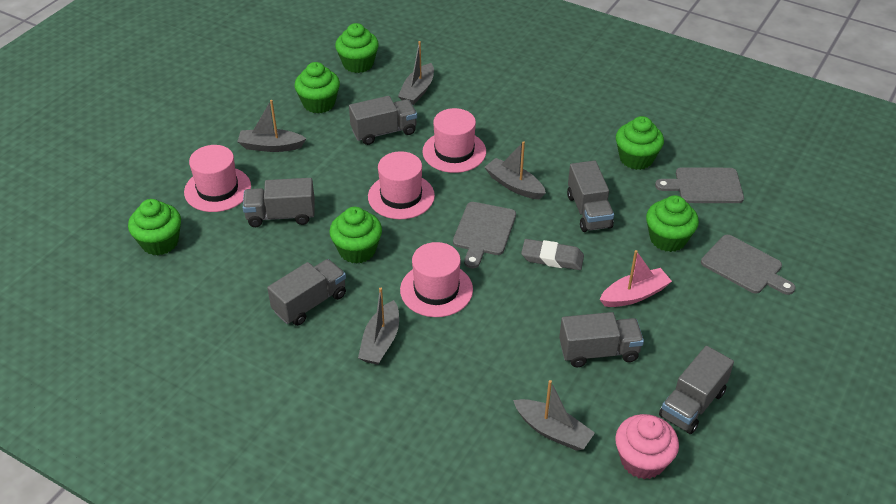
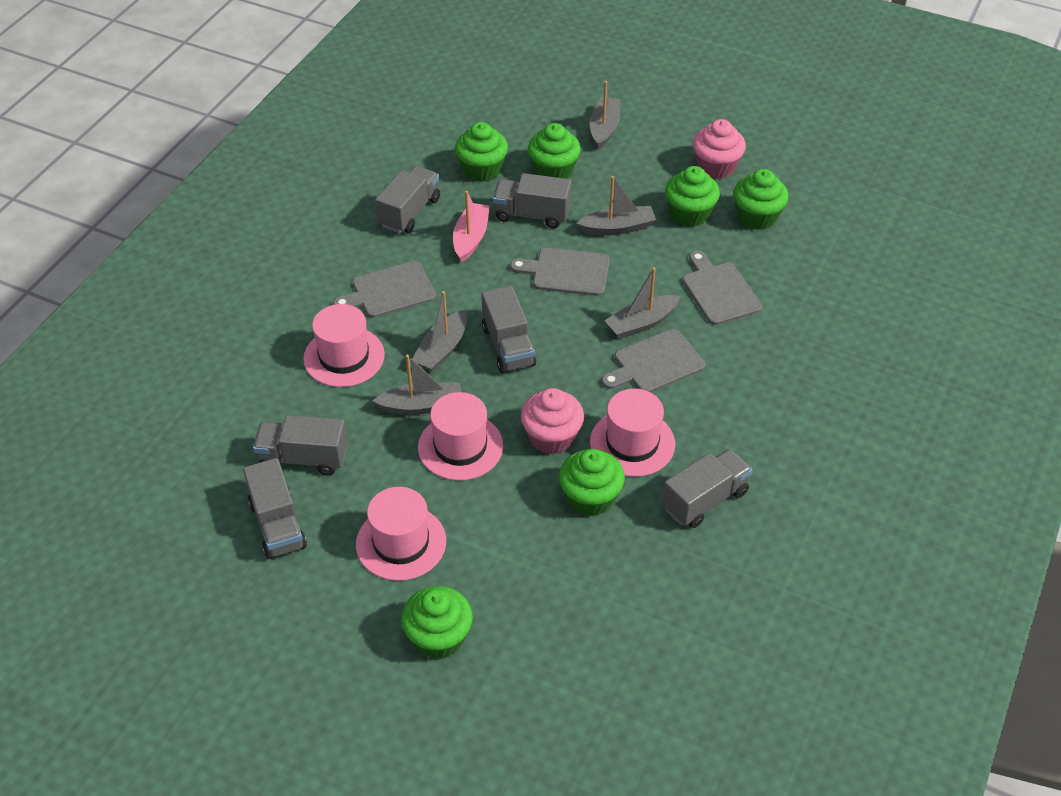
grey cutting board: [453,202,516,268] [655,167,744,203] [701,235,795,295] = 3 -> [333,261,436,318] [510,248,610,296] [602,329,706,393] [682,251,762,325] = 4
grey eraser: [521,239,584,270] = 1 -> none = 0
pink cupcake: [615,414,679,479] = 1 -> [521,388,584,455] [693,119,746,179] = 2

